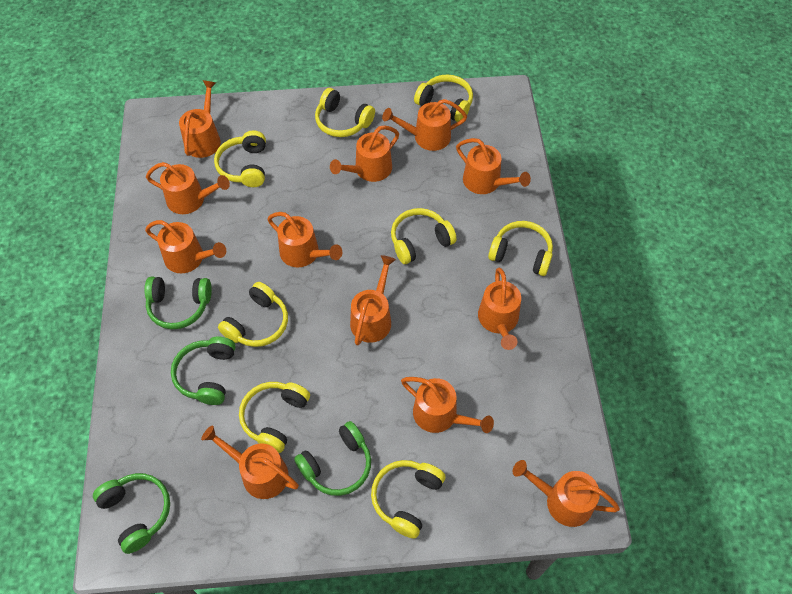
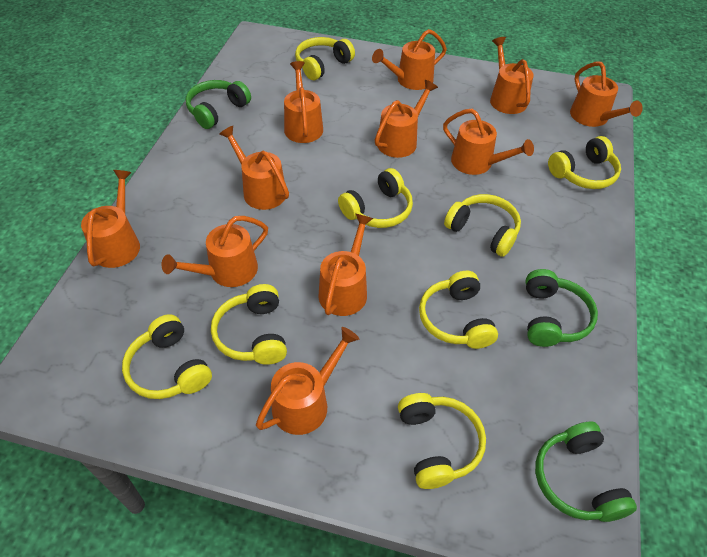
green headphones: [93,473,170,554] [144,277,212,329] [171,337,236,405] [294,421,371,496] = 4 -> [186,80,251,129] [526,269,598,347] [535,422,637,522] = 3
orange watering can: [145,220,226,273] [146,162,230,214] [179,80,221,158] [201,425,299,499] [267,212,342,267] [330,125,399,182] [350,255,396,346] [382,99,467,151] [401,377,494,433] [456,138,531,194] [478,267,521,350] [513,460,620,527] = 12 -> [81,170,140,268] [162,216,268,287] [219,126,289,210] [256,327,359,435] [284,61,323,143] [318,214,373,316] [372,29,447,90] [375,80,438,158] [443,109,534,175] [490,37,534,114] [570,62,643,127] = 11

